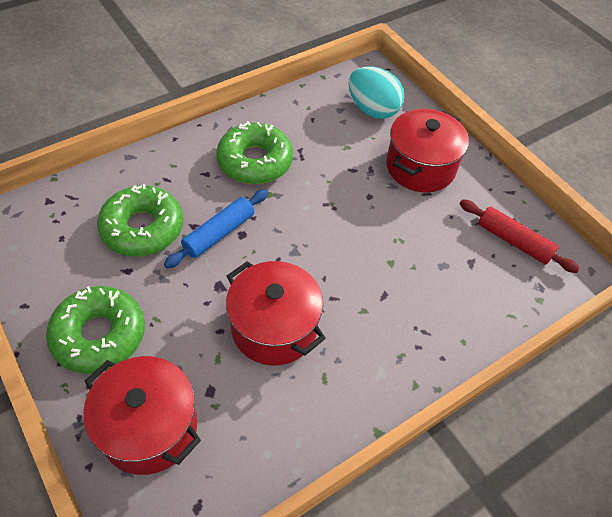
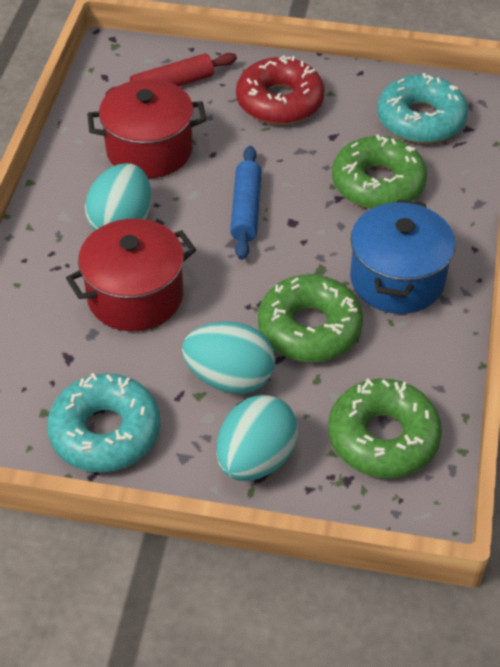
blue pot: none = 0 -> [350,199,455,314] = 1
red donut: none = 0 -> [236,56,325,125] = 1
red pot: [83,356,201,475] [226,261,326,366] [386,109,469,192] = 3 -> [66,219,196,331] [87,79,206,178] = 2
turquoise donut: none = 0 -> [47,373,160,472] [377,73,468,143] = 2
turquoise egg: [349,67,404,119] = 1 -> [85,163,151,231] [182,321,275,394] [216,395,298,481] = 3

